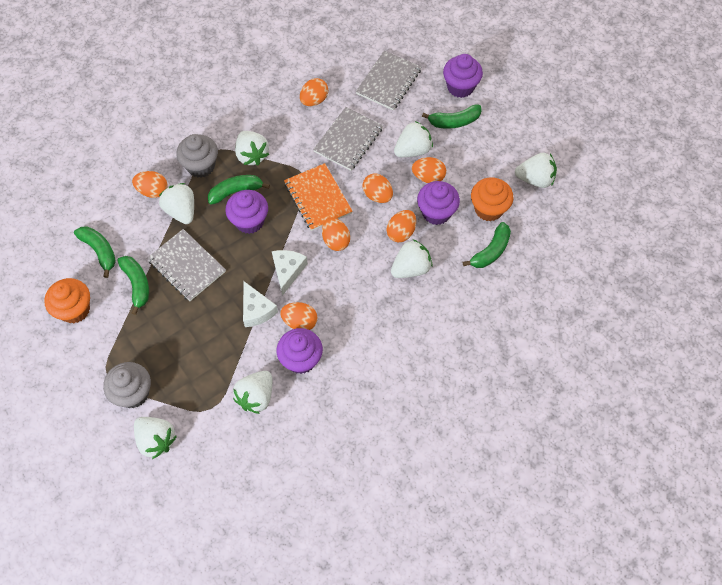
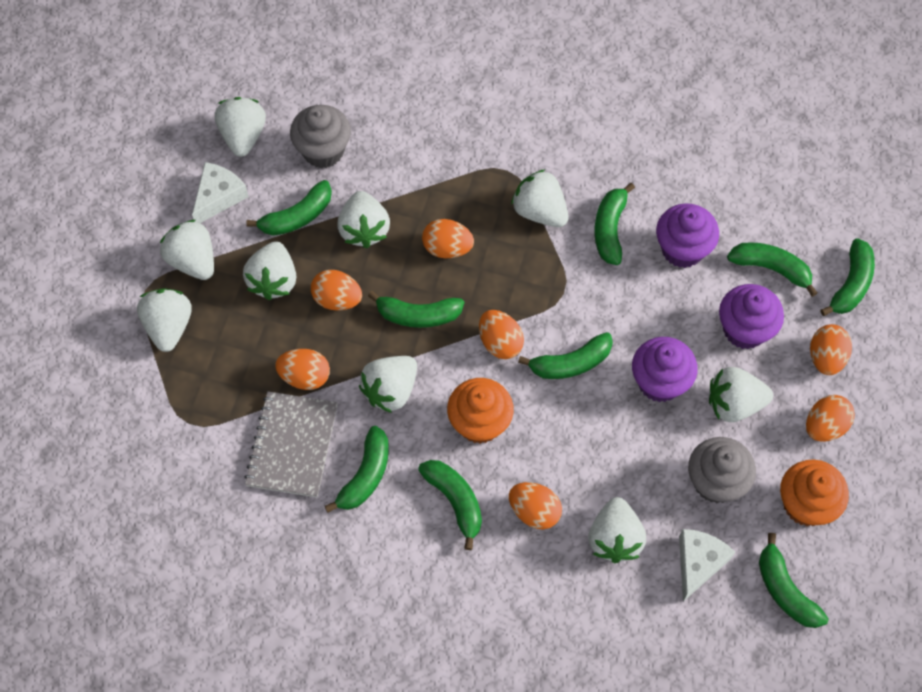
green banana: [74,226,116,278] [118,256,149,315] [208,175,270,205] [422,105,482,129] [463,222,511,268] = 5 -> [246,180,332,236] [325,426,389,513] [368,291,464,328] [418,460,482,550] [518,332,613,379] [594,183,635,265] [727,242,817,297] [759,533,829,628] [820,238,875,316] = 9
grey notebook: [147,229,226,301] [313,107,383,171] [356,51,421,110] = 3 -> [244,391,338,497] = 1
orange notebook: [284,163,353,231] = 1 -> none = 0
purple cupcake: [225,190,268,234] [277,328,323,374] [417,181,460,225] [443,54,483,98] = 4 -> [632,337,698,402] [656,203,719,268] [719,284,784,349] = 3
white strawberry: [134,417,177,459] [159,183,194,224] [233,371,272,414] [235,131,269,165] [391,239,432,278] [394,121,433,157] [515,153,557,188] = 7 -> [137,288,192,352] [160,220,214,280] [215,97,266,157] [243,241,296,300] [337,191,390,248] [359,356,417,413] [511,169,569,227] [588,497,646,563] [709,367,773,422] = 9

